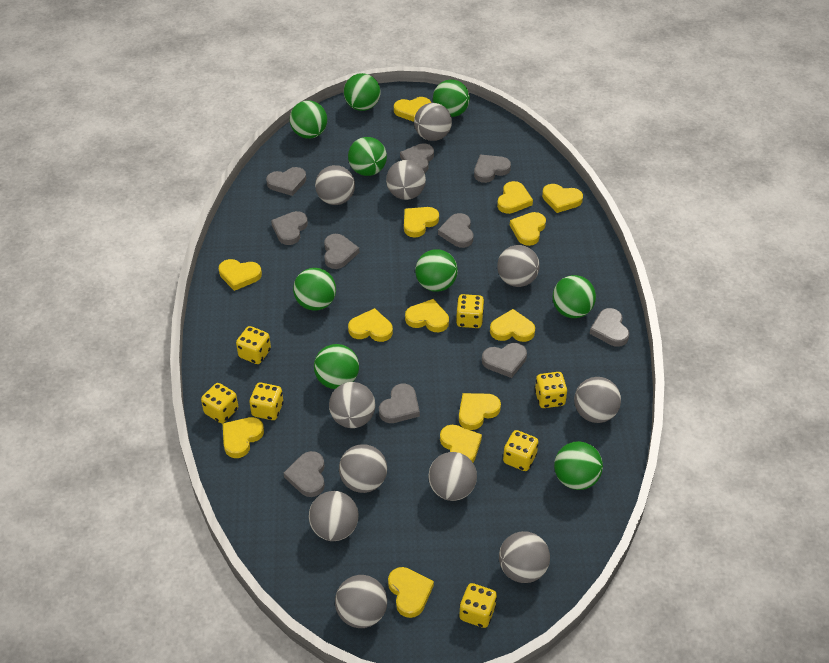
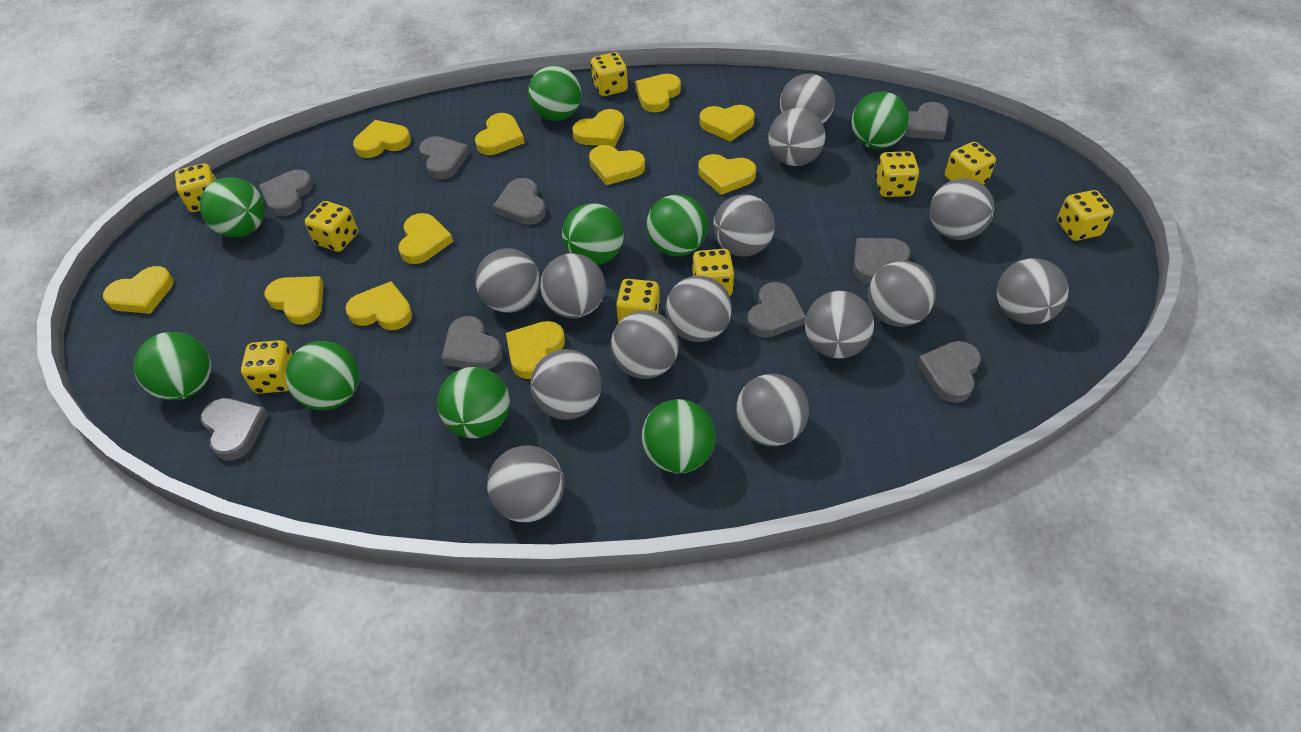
grey ball: [309,491,358,541] [315,165,355,205] [329,382,375,428] [335,575,387,628] [339,444,387,493] [386,160,426,200] [414,103,452,141] [428,452,477,501] [497,245,540,287] [499,531,550,583] [574,377,621,423] = 11 -> [475,248,540,313] [487,446,565,523] [530,349,601,420] [540,253,605,318] [611,311,679,379] [666,276,732,342] [713,194,775,257] [736,374,809,446] [768,108,825,166] [780,74,835,124] [805,291,874,358] [868,261,936,327] [930,178,994,240] [997,258,1069,325] = 14
grey heart: [266,167,306,196] [271,211,308,245] [284,451,325,497] [324,234,359,269] [379,384,420,423] [400,143,434,173] [438,213,474,248] [474,155,511,183] [482,343,527,378] [589,308,629,347] = 10 -> [201,398,269,460] [259,170,313,216] [419,136,470,179] [441,316,503,369] [493,178,546,225] [747,282,806,338] [853,238,911,284] [904,102,949,140] [917,341,981,403] = 9
yellow dice: [201,383,238,423] [236,326,271,364] [249,383,283,420] [456,294,484,328] [459,583,497,628] [503,430,539,471] [535,372,567,408] = 7 -> [175,163,217,212] [241,340,293,394] [305,201,358,252] [591,52,628,96] [616,279,660,323] [692,249,734,296] [875,151,919,197] [945,142,996,185] [1057,190,1114,241] = 9
yellow heart: [219,259,262,291] [223,417,264,458] [348,308,393,342] [388,567,434,618] [394,97,431,122] [404,207,439,238] [405,299,449,332] [440,425,482,462] [459,393,501,430] [490,309,535,342] [497,181,533,214] [510,212,546,246] [542,184,583,213] = 13 -> [103,266,174,314] [265,276,324,325] [346,281,412,330] [353,120,411,158] [398,213,453,264] [475,113,525,155] [506,321,565,379] [573,109,624,147] [589,145,645,185] [635,74,681,112] [698,154,756,195] [699,105,755,142] = 12

